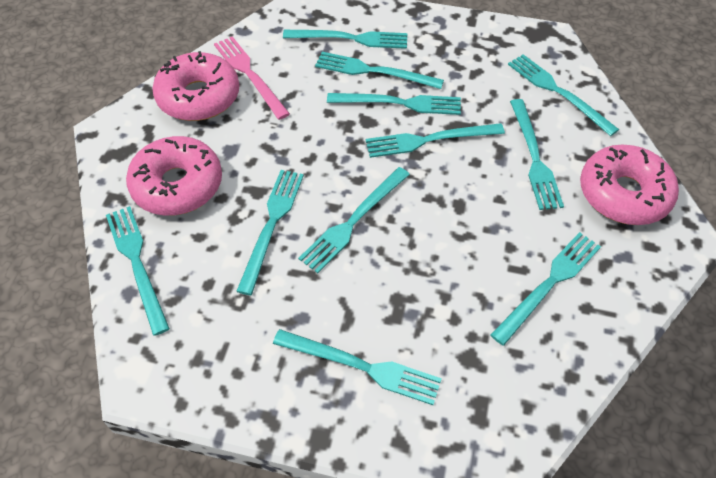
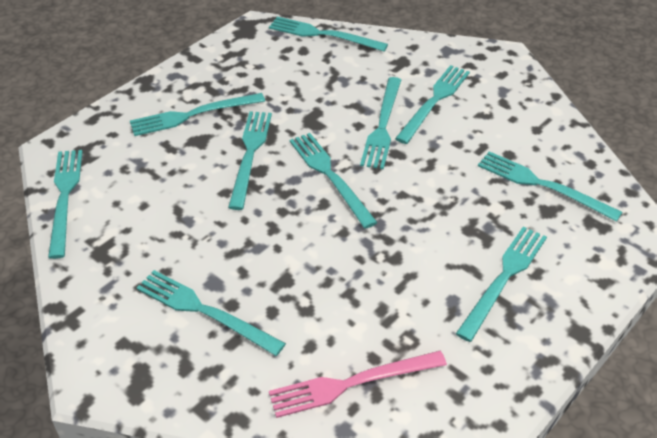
pink donut: [126,136,222,216] [152,51,239,121] [580,145,679,225] = 3 -> none = 0
turquoise fork: [106,206,170,336] [236,170,304,295] [273,329,442,405] [283,30,407,49] [298,167,410,273] [315,52,444,89] [327,93,461,115] [366,123,505,158] [491,232,601,346] [508,54,619,136] [510,99,564,210] = 11 -> [48,150,83,259] [130,93,265,136] [137,270,286,356] [228,111,272,210] [269,17,388,51] [290,133,378,229] [360,77,401,169] [395,65,470,144] [456,226,547,342] [478,151,622,222] = 10

